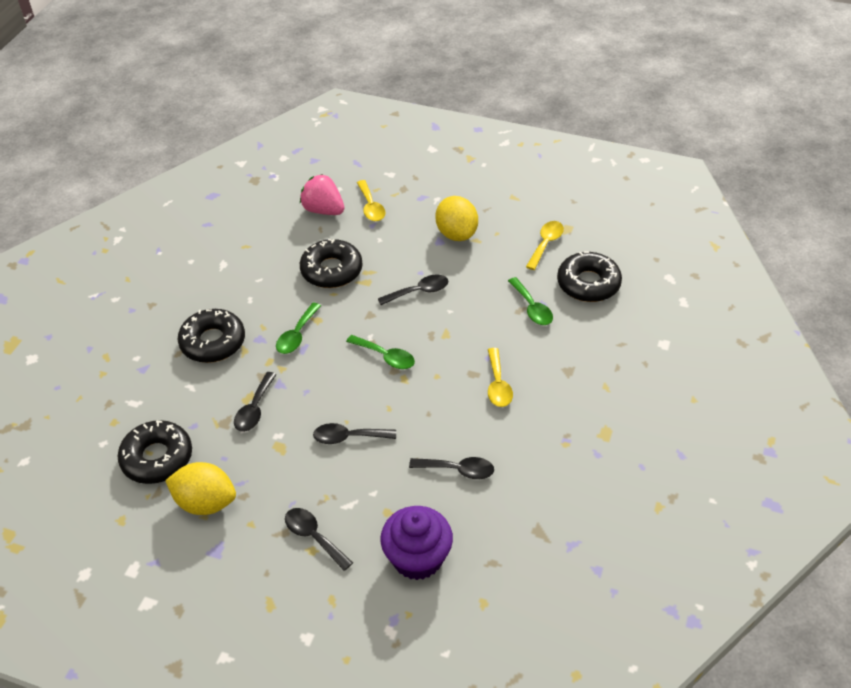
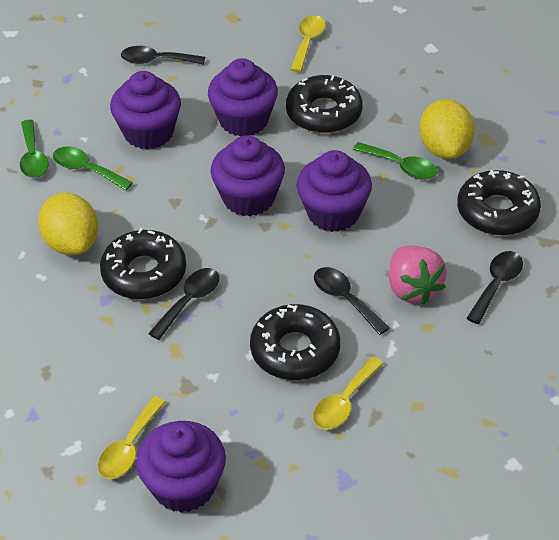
black spoon: [234,372,277,432] [285,508,353,571] [313,423,396,444] [378,275,449,305] [409,457,494,479] = 5 -> [121,46,205,65] [148,268,219,340] [314,267,390,335] [466,251,523,324] = 4
purple cupcake: [381,506,453,580] = 1 -> [110,71,181,150] [136,421,226,513] [208,58,278,137] [211,135,285,217] [297,150,372,232] = 5

